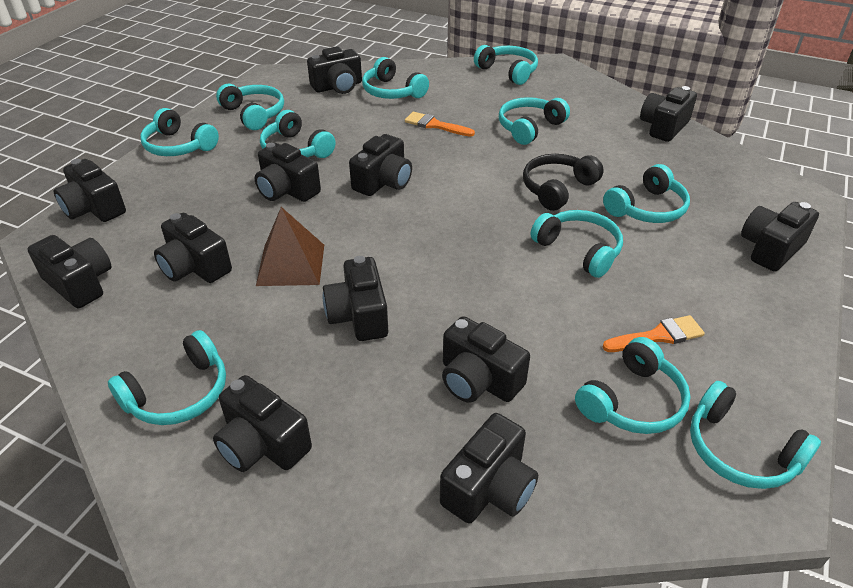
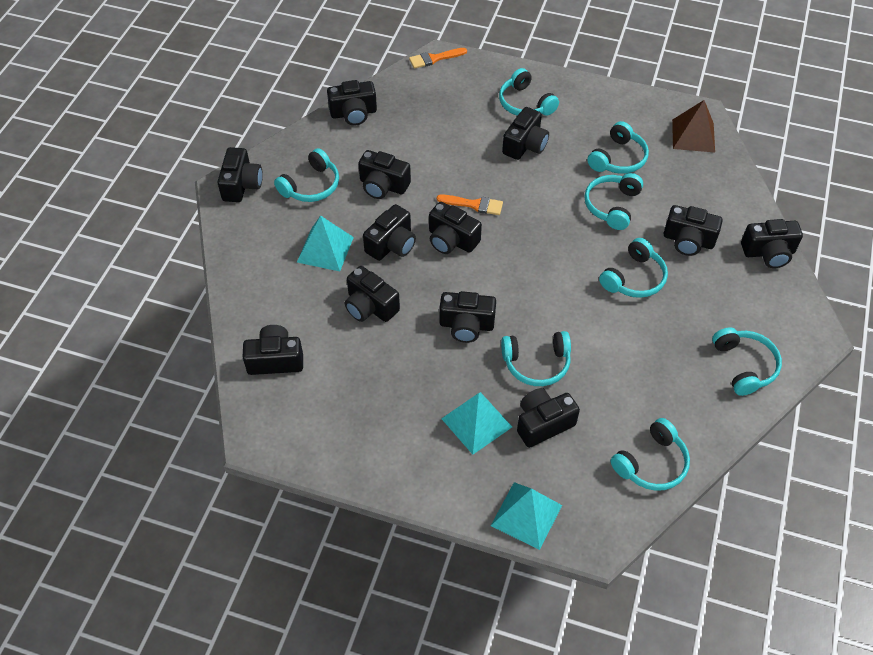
black headphones: [523,154,604,211] = 1 -> none = 0
turquoise headphones: [108,330,226,425] [140,108,219,156] [216,84,284,130] [260,110,336,158] [362,57,429,99] [474,45,538,85] [499,97,570,145] [531,210,623,278] [575,337,690,434] [603,164,690,223] [690,381,821,489] = 11 -> [274,148,339,202] [499,68,559,116] [501,331,571,386] [584,173,643,230] [587,121,649,174] [599,238,668,298] [611,418,690,491] [712,327,782,396] = 8
turquoise pyramid: none = 0 -> [297,215,354,271] [441,392,512,455] [491,482,562,550] = 3

